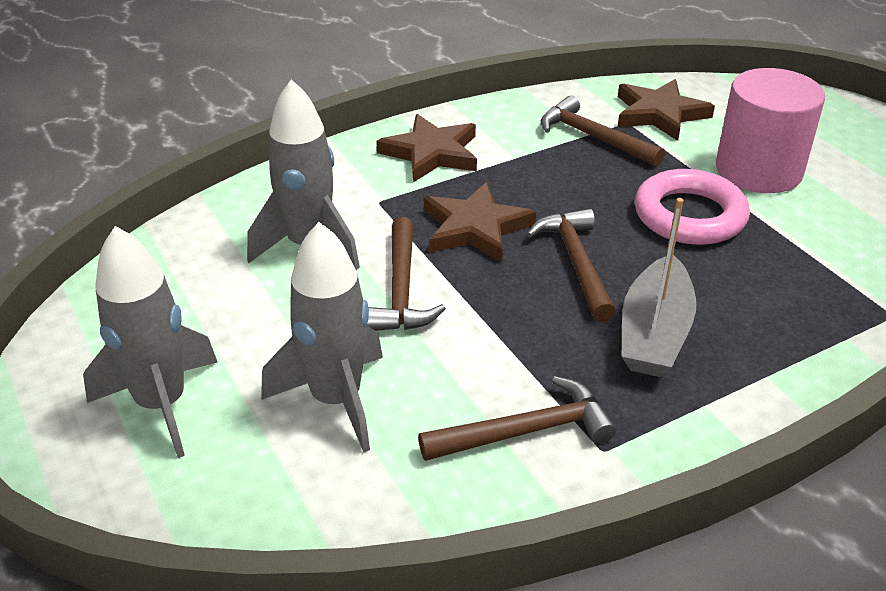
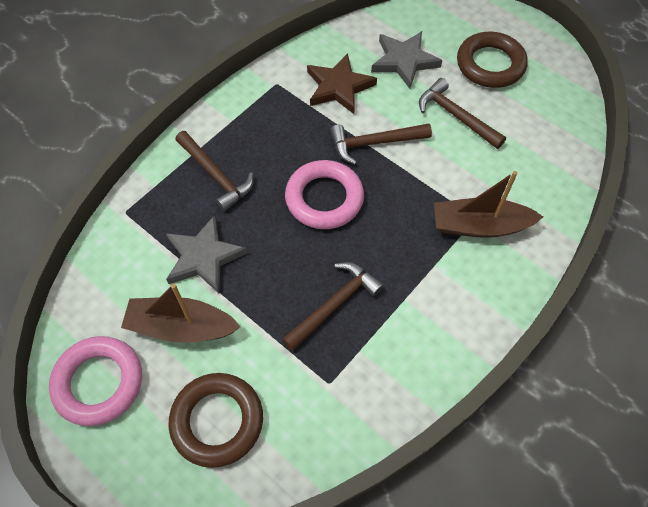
brown boat: none = 0 -> [121,284,240,343] [434,171,543,238] = 2
brown ring: none = 0 -> [169,373,263,468] [457,32,528,88] = 2
brown star: [376,114,477,182] [424,182,536,262] [618,79,715,141] = 3 -> [307,53,377,114] = 1
grey boat: [622,198,696,377] = 1 -> none = 0
grey rocket: [83,226,218,458] [247,79,360,270] [261,222,383,452] = 3 -> none = 0
grey star: none = 0 -> [166,216,247,293] [371,31,442,89] = 2
pink cylinder: [716,68,825,193] = 1 -> none = 0
pink ring: [635,169,750,245] = 1 -> [49,336,142,426] [285,160,364,229] = 2

